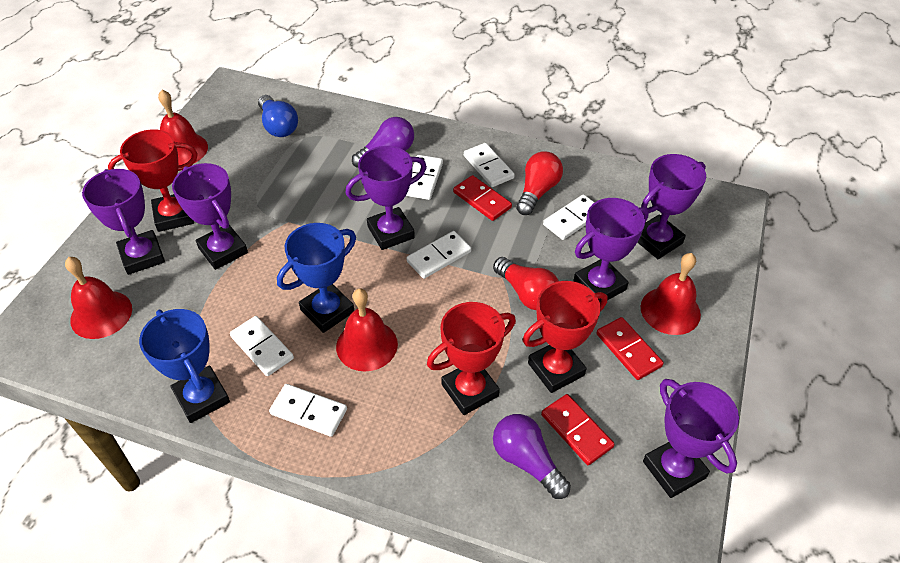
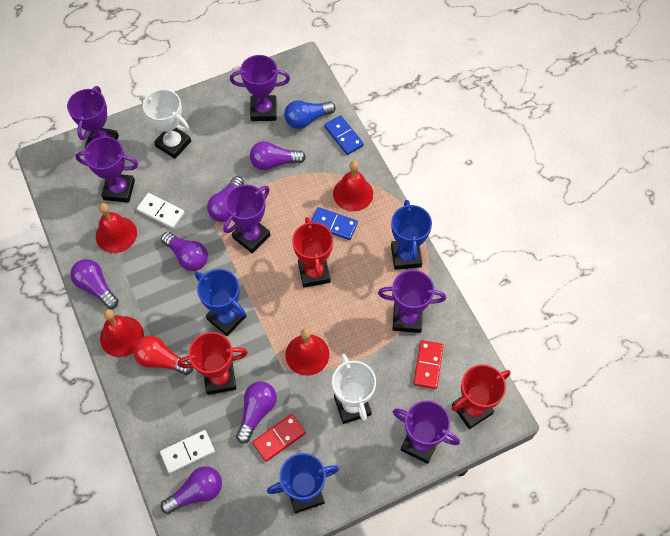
blue domino: none = 0 -> [311,207,358,240] [324,115,364,155] = 2
blue trophy: [139,309,230,423] [277,223,356,333] = 2 -> [195,269,246,336] [267,453,339,513] [391,200,432,270] = 3
purple light bulb: [352,117,414,168] [493,414,571,499] = 2 -> [70,259,118,309] [161,232,208,271] [161,466,222,514] [207,176,244,222] [236,382,277,444] [250,141,306,170] = 6
red domino: [453,175,512,221] [541,394,615,465] [597,317,664,380] = 3 -> [252,414,306,462] [413,340,444,389] = 2
red light bulb: [493,257,559,310] [516,151,563,215] = 2 -> [133,335,193,375] = 1
white domino: [230,316,294,376] [269,384,347,437] [406,155,443,200] [406,231,471,279] [464,143,515,187] [543,194,595,240] = 6 -> [137,193,185,229] [160,430,215,474] = 2
white trophy: none = 0 -> [140,89,191,159] [332,354,376,424] = 2

